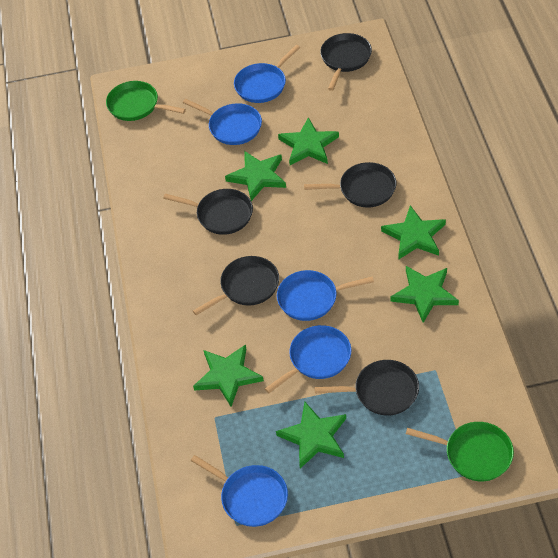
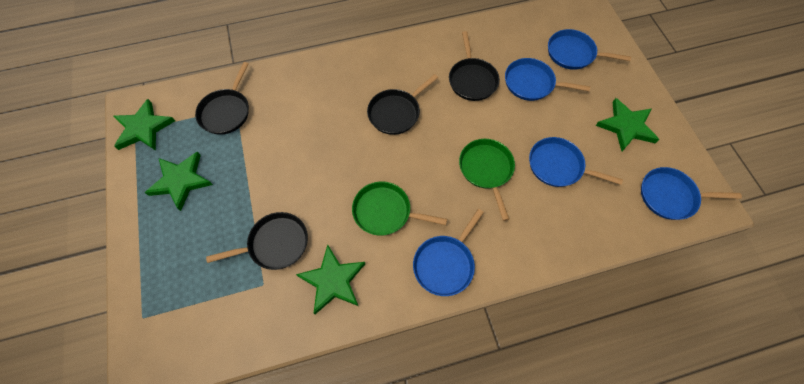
black pan: [163,189,253,235] [193,256,279,315] [304,162,397,207] [315,360,419,416] [320,33,372,91] = 5 -> [195,62,249,135] [206,212,308,270] [367,74,438,135] [449,31,500,101] = 4
green star: [193,344,264,407] [225,151,286,201] [276,402,346,468] [278,117,339,165] [381,205,446,260] [390,266,459,323] = 6 -> [114,99,175,151] [145,151,213,211] [296,245,365,314] [596,98,659,151] = 4

